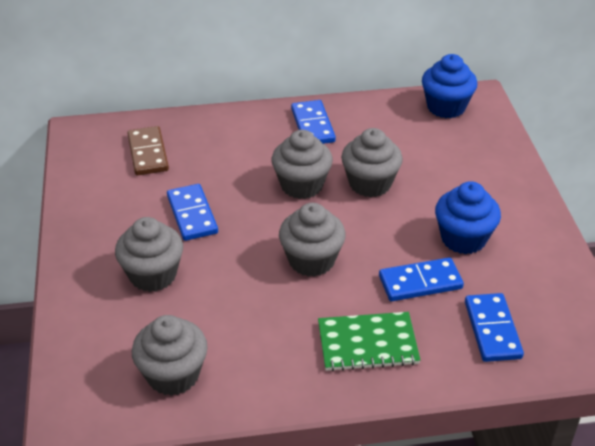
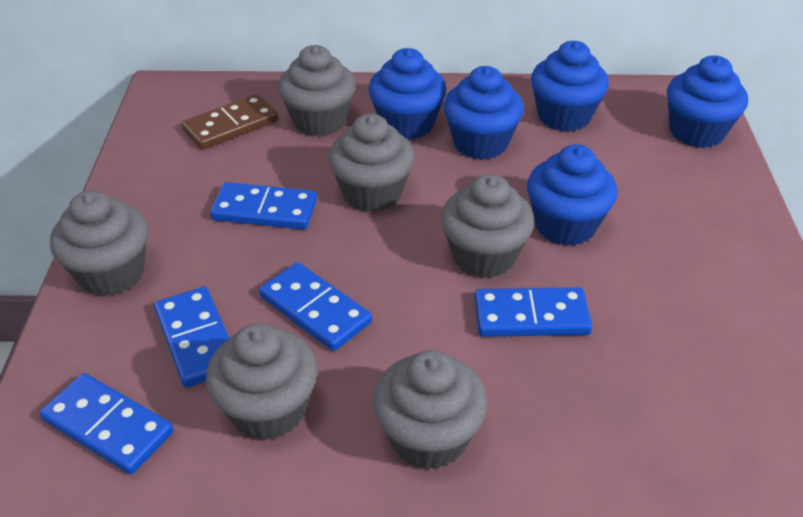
blue cupcake: [422,54,477,118] [435,181,501,254] = 2 -> [368,48,447,140] [444,66,524,160] [527,144,617,246] [531,41,609,132] [667,55,748,148] = 5
blue domino: [167,184,218,241] [291,100,336,144] [379,258,464,301] [465,293,524,362] = 4 -> [40,373,174,475] [154,286,230,388] [210,182,317,229] [259,262,372,351] [474,287,592,337] = 5
green notebook: [318,312,420,371] = 1 -> none = 0
grey cupcake: [115,217,183,292] [132,315,208,396] [272,130,333,199] [279,203,346,277] [341,128,403,197] = 5 -> [50,190,148,296] [206,323,317,441] [278,45,356,137] [328,114,414,212] [373,350,487,470] [441,174,534,278] = 6

